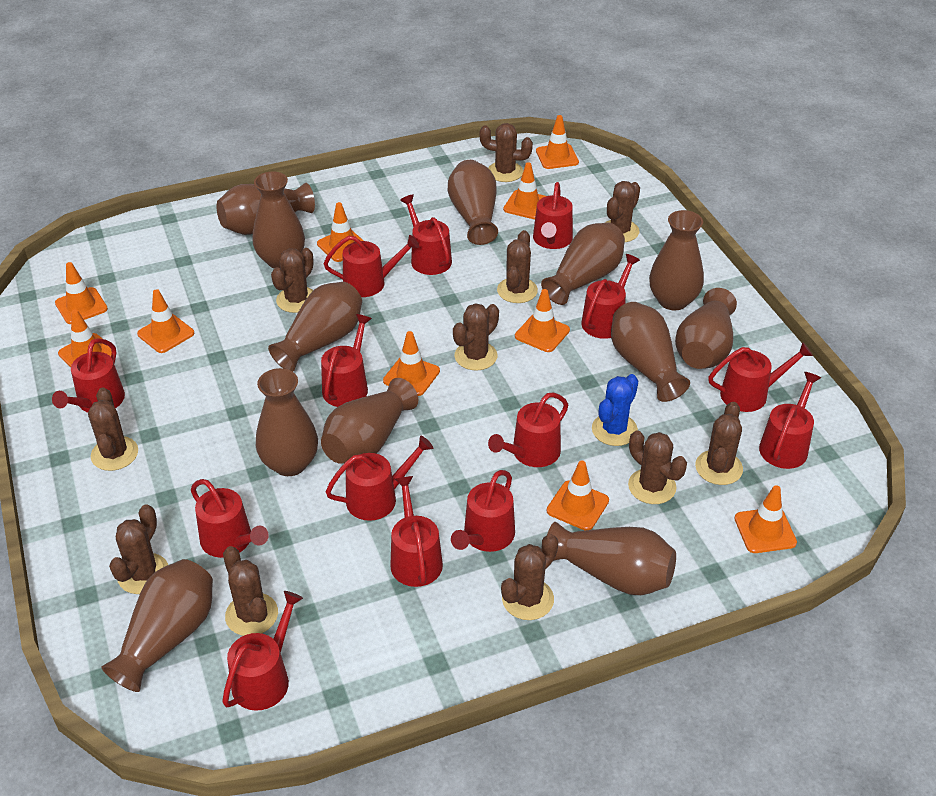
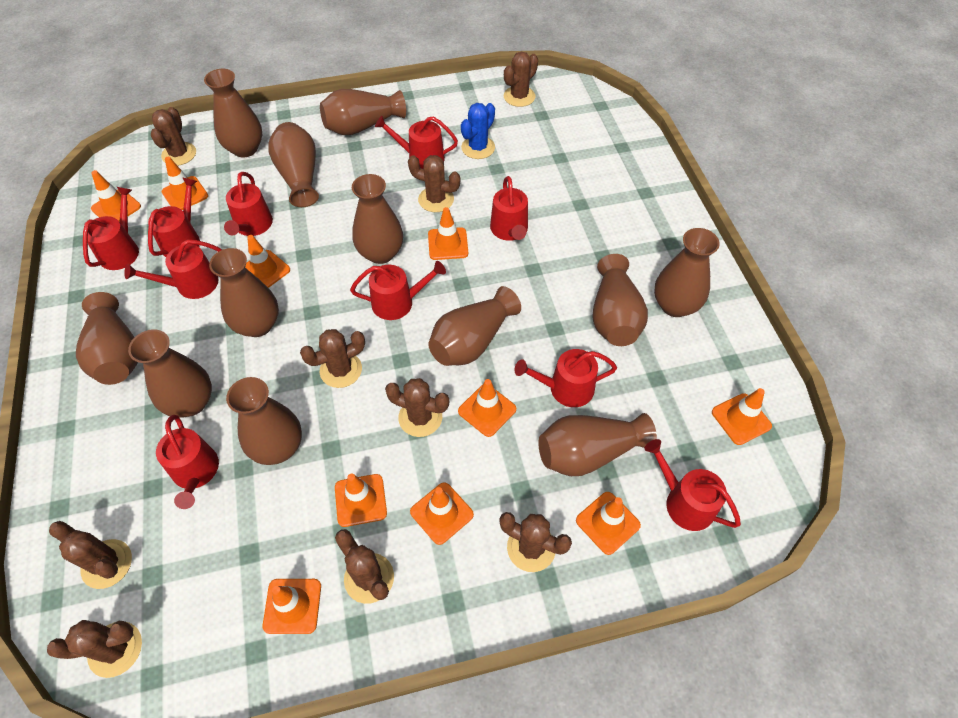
brown cactus: [88,387,138,471] [109,504,168,594] [223,546,278,636] [271,248,314,313] [453,303,499,370] [480,123,533,182] [497,230,538,303] [501,534,558,620] [605,181,640,242] [628,430,687,504] [695,402,743,485] = 11 -> [47,620,142,678] [49,521,132,589] [151,107,196,166] [300,329,365,388] [335,529,394,604] [385,378,449,437] [408,155,460,212] [499,512,572,572] [504,52,538,107] = 9
red watering can: [52,338,125,412] [191,479,269,558] [222,591,303,711] [321,314,372,407] [324,235,419,297] [326,436,433,521] [391,476,443,587] [400,194,452,275] [451,470,515,552] [488,392,568,467] [533,182,573,249] [581,254,640,339] [708,342,813,412] [759,372,821,469] = 14 -> [83,187,139,270] [124,239,222,299] [148,177,200,257] [156,415,219,509] [224,172,273,236] [350,261,446,320] [375,116,458,169] [490,176,528,241] [514,349,617,407] [645,439,741,531] = 10

